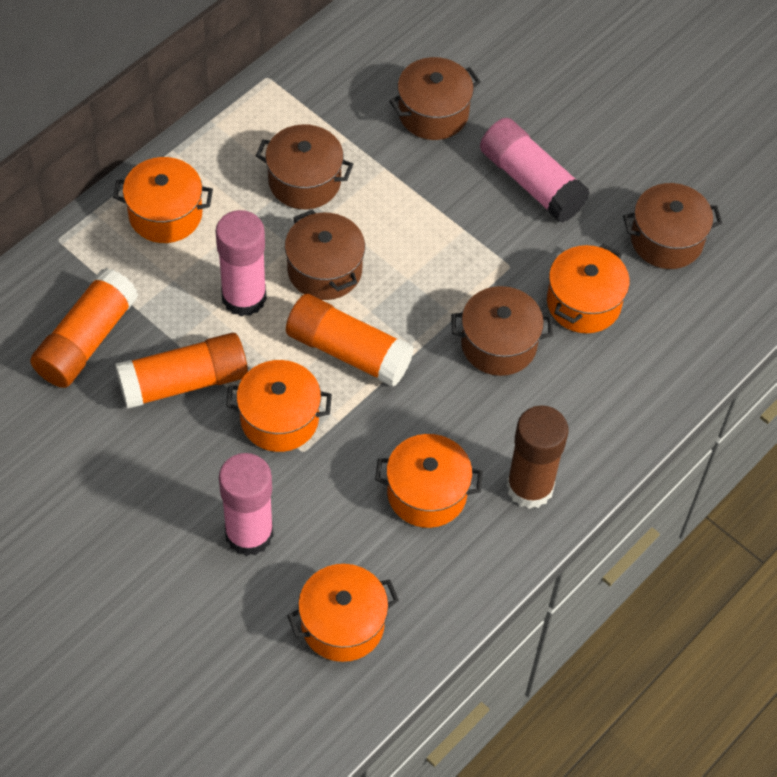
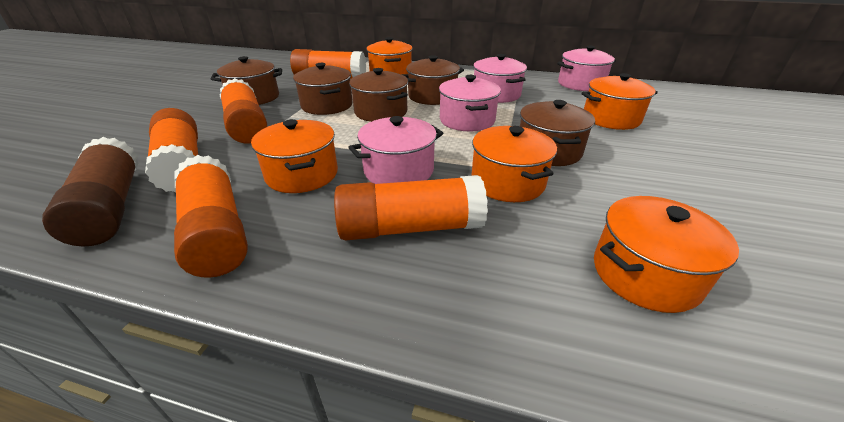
orange glue stick: [30,268,138,388] [115,333,248,409] [286,294,414,387] = 3 -> [145,108,198,192] [174,155,248,278] [220,78,267,144] [290,49,366,79] [334,175,488,241] = 5
pink glue stick: [215,210,267,317] [219,453,274,556] [480,118,590,223] = 3 -> none = 0
pink pot: none = 0 -> [348,116,443,184] [439,75,501,131] [473,54,527,103] [557,46,616,91] = 4

